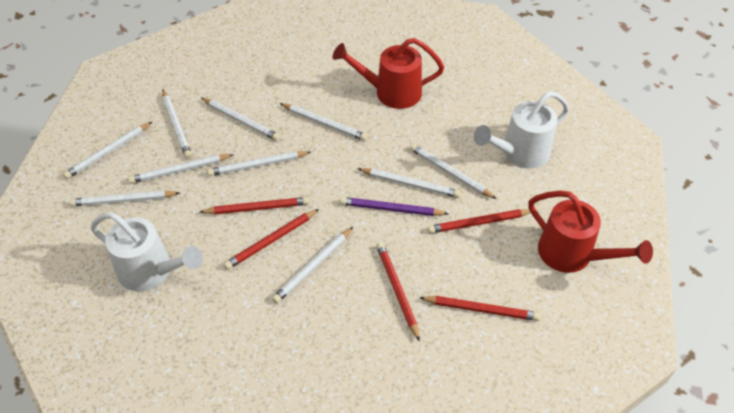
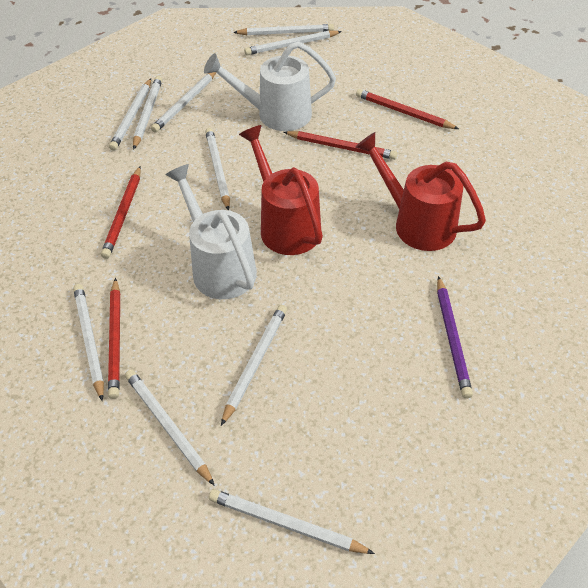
red pencil: [200,197,309,214] [224,209,319,270] [376,242,420,341] [419,296,541,321] [428,209,531,233] = 5 -> [101,166,141,259] [108,278,120,399] [284,131,398,160] [356,89,459,129] = 4

